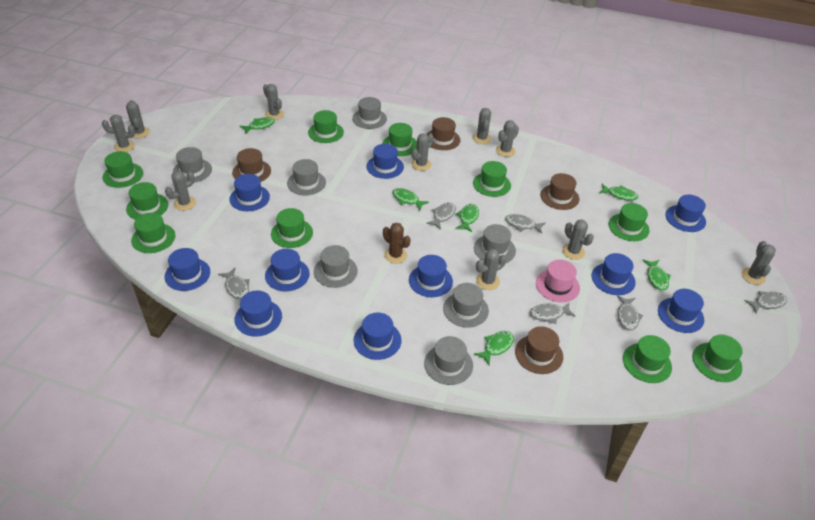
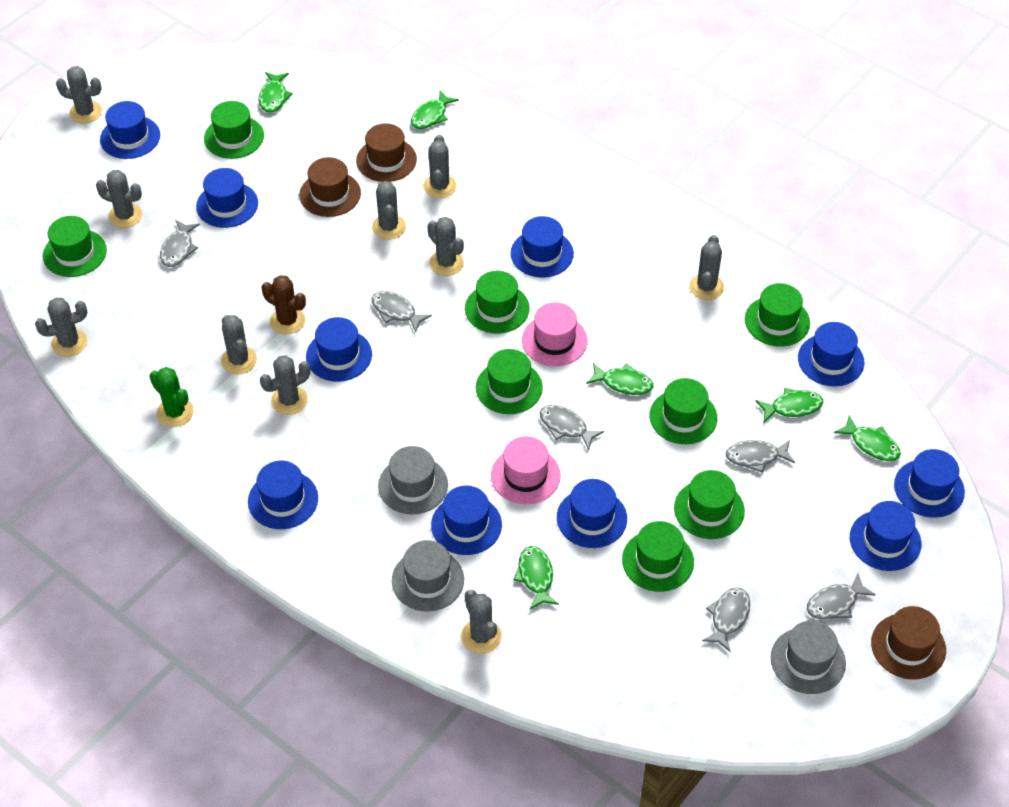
brown hat: [232,148,271,182] [427,117,460,150] [515,326,563,374] [541,173,579,210] = 4 -> [299,157,361,217] [356,123,417,182] [871,606,946,680] = 3
green cactus: none = 0 -> [150,367,194,427] = 1
green hat: [102,151,143,188] [126,182,168,220] [131,213,175,253] [271,208,313,248] [308,110,344,143] [382,123,417,156] [473,161,511,197] [609,203,650,241] [623,335,672,383] [692,335,743,382] = 10 -> [43,216,107,277] [204,101,264,159] [465,271,530,334] [476,349,543,414] [622,521,694,592] [650,378,717,444] [674,470,745,539] [745,283,810,347] = 8
grey hat: [173,147,212,183] [287,159,326,196] [314,245,358,288] [352,97,387,129] [424,336,473,385] [443,283,489,328] [474,224,516,263] = 7 -> [378,446,448,514] [392,540,464,612] [771,620,846,694] = 3
pink hat: [536,260,580,302] = 1 -> [491,436,561,504] [522,302,588,366] = 2

